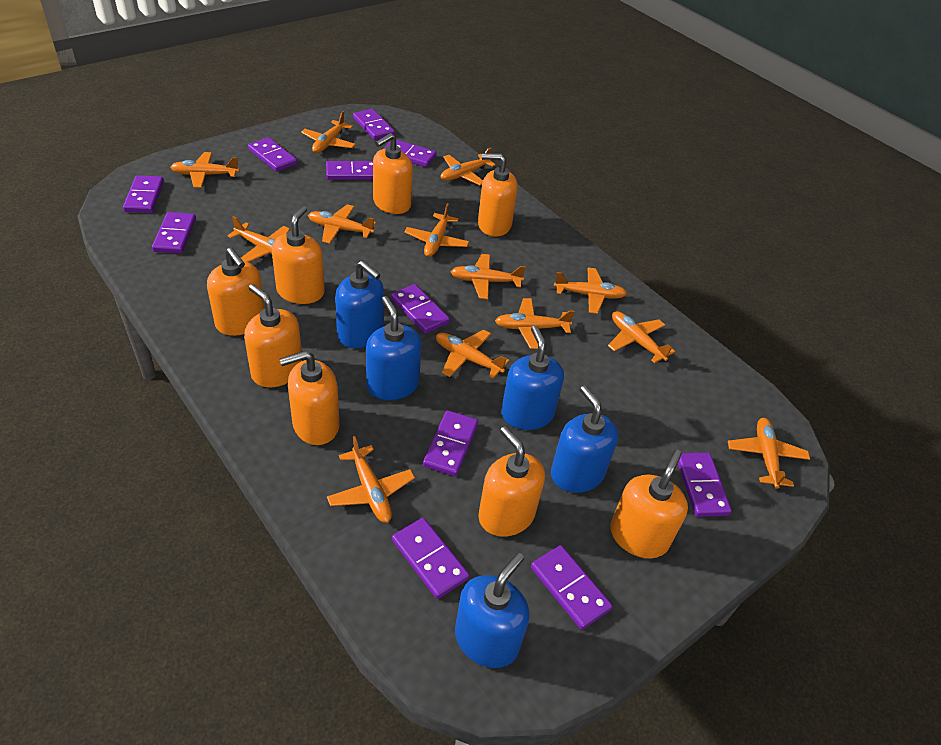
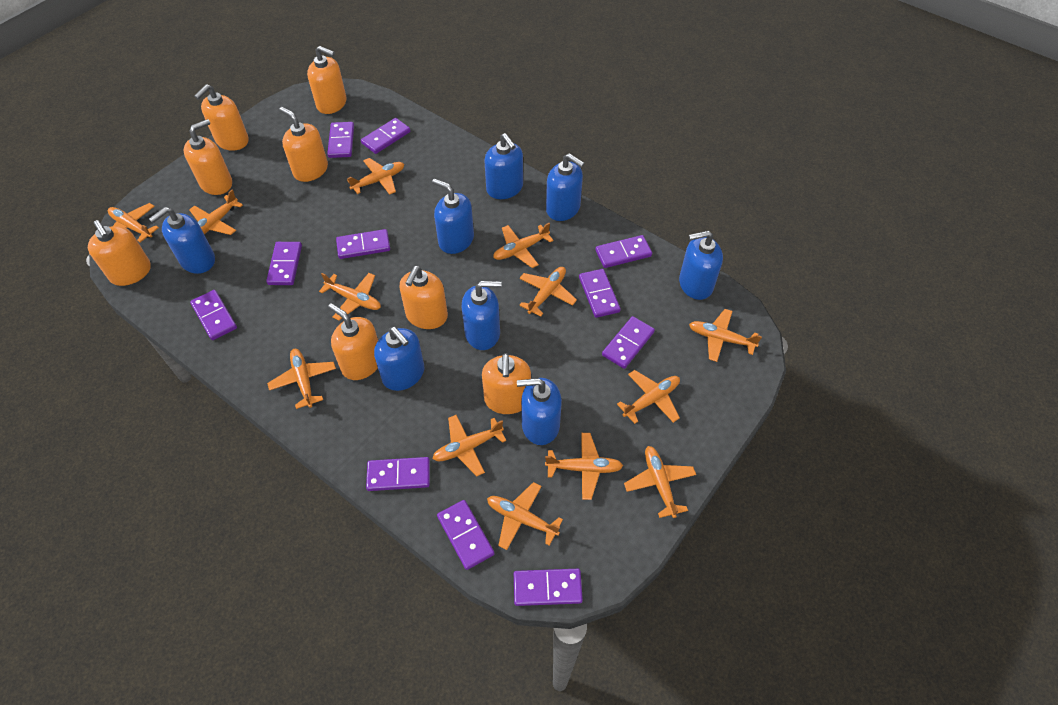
blue soap dispenser: [335,260,384,348] [366,296,422,400] [455,553,529,668] [501,326,564,430] [551,385,618,493] = 5 -> [149,207,215,274] [374,327,424,391] [432,179,474,254] [462,281,502,350] [484,133,523,199] [517,378,562,445] [546,153,584,221] [679,231,723,300] = 8

